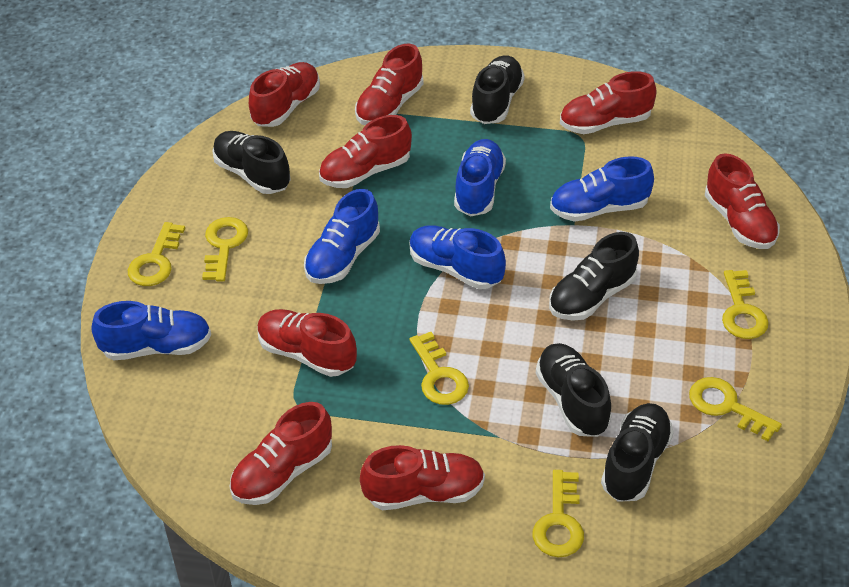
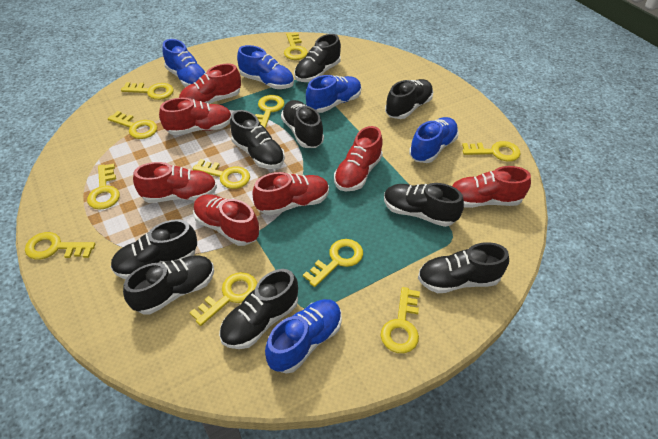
black shoe: [212,131,291,194] [470,55,525,124] [536,343,611,437] [549,232,639,321] [601,403,674,502] = 5 -> [111,219,197,279] [123,255,214,314] [219,269,298,349] [230,110,285,169] [281,100,324,148] [294,34,341,82] [384,183,464,227] [385,79,433,119] [418,242,509,293] = 9
red shoe: [229,402,332,505] [249,62,320,127] [257,309,357,377] [319,115,412,188] [355,43,424,125] [360,445,485,510] [560,71,657,134] [705,153,780,249] = 8 -> [133,162,217,203] [159,98,232,135] [179,63,241,104] [193,194,259,246] [252,172,329,215] [334,126,383,191] [452,166,531,208] = 7
yellow key: [128,222,185,286] [202,217,248,281] [409,332,469,405] [533,470,584,557] [689,377,782,441] [722,270,769,339] = 6 -> [25,232,95,260] [87,164,120,210] [108,111,157,139] [121,82,174,100] [189,272,257,326] [192,159,250,189] [255,95,285,128] [284,33,308,60] [303,239,363,287] [381,287,420,353] [462,141,521,162] = 11

